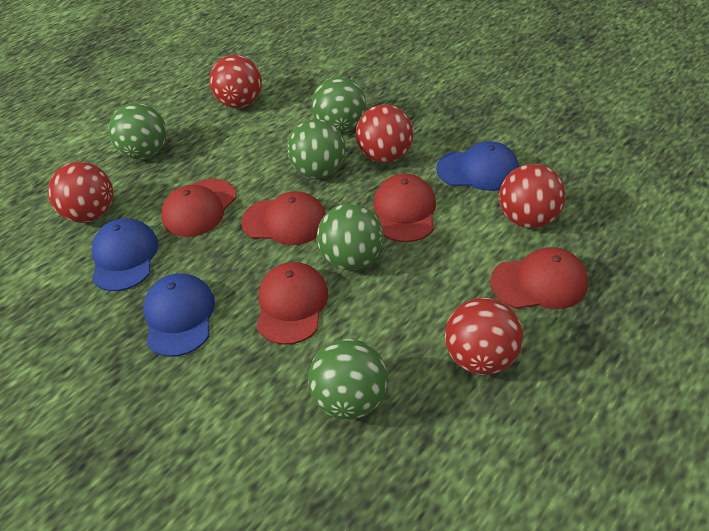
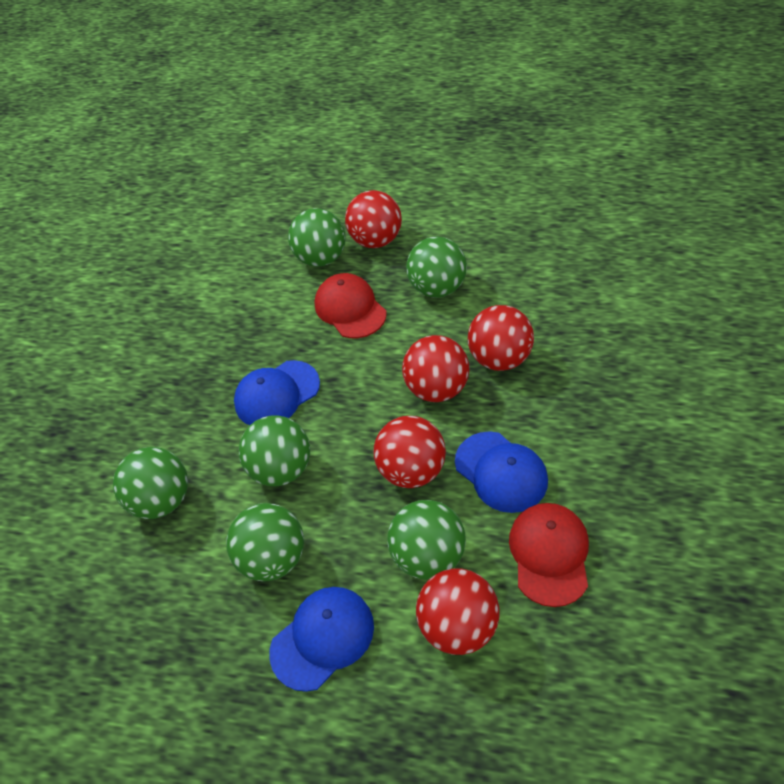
green ball: [108,103,167,159] [287,119,346,178] [308,339,388,420] [312,77,366,133] [317,203,384,270] = 5 -> [113,447,188,519] [226,503,304,581] [239,416,310,486] [288,208,346,267] [387,500,466,580] [406,236,467,298] = 6
red cap: [161,179,236,237] [241,191,326,245] [257,262,328,345] [373,174,436,242] [490,247,588,309] = 5 -> [314,273,387,338] [509,503,589,607] = 2

